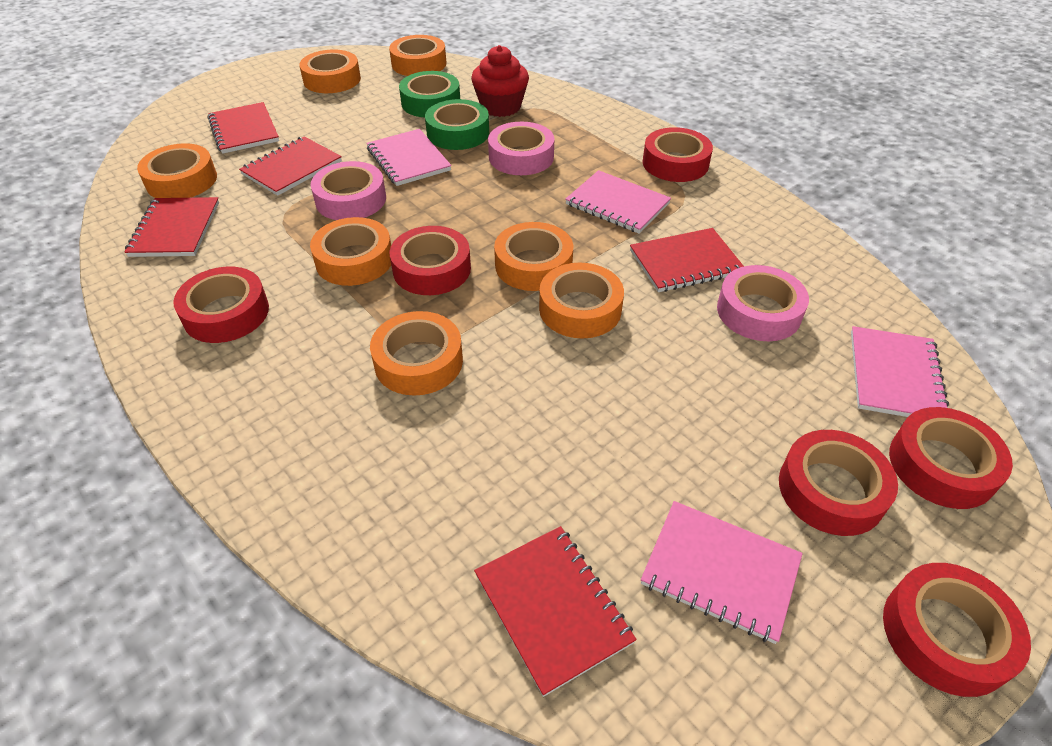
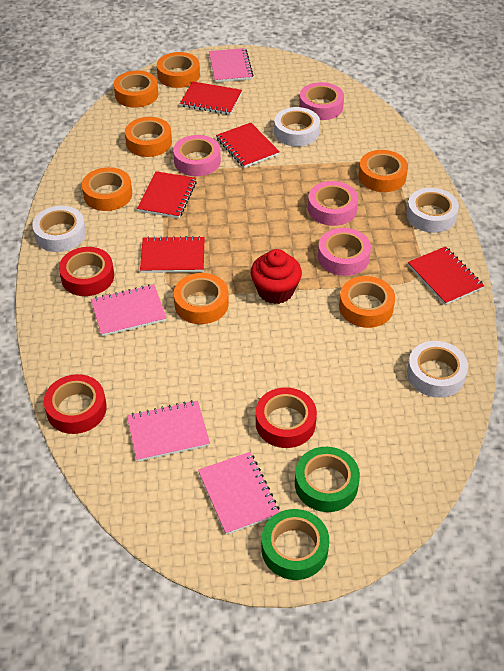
pink tape: [311,161,386,220] [488,122,554,175] [717,265,809,341] = 3 -> [173,135,221,176] [299,82,344,120] [308,181,358,226] [318,228,371,276] = 4
red tape: [173,267,269,343] [389,226,471,295] [642,127,713,182] [779,430,898,536] [883,563,1031,697] [889,407,1013,509] = 6 -> [44,374,107,434] [59,247,114,296] [256,388,317,448] = 3
white tape: none = 0 -> [32,206,86,252] [274,107,320,147] [406,188,459,233] [407,341,468,398] = 4

